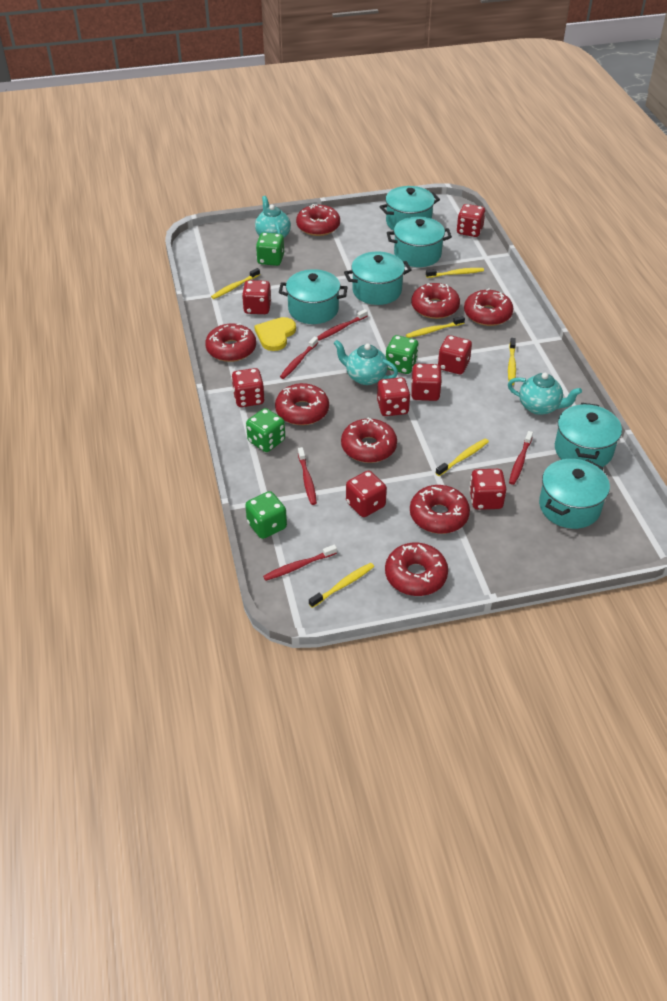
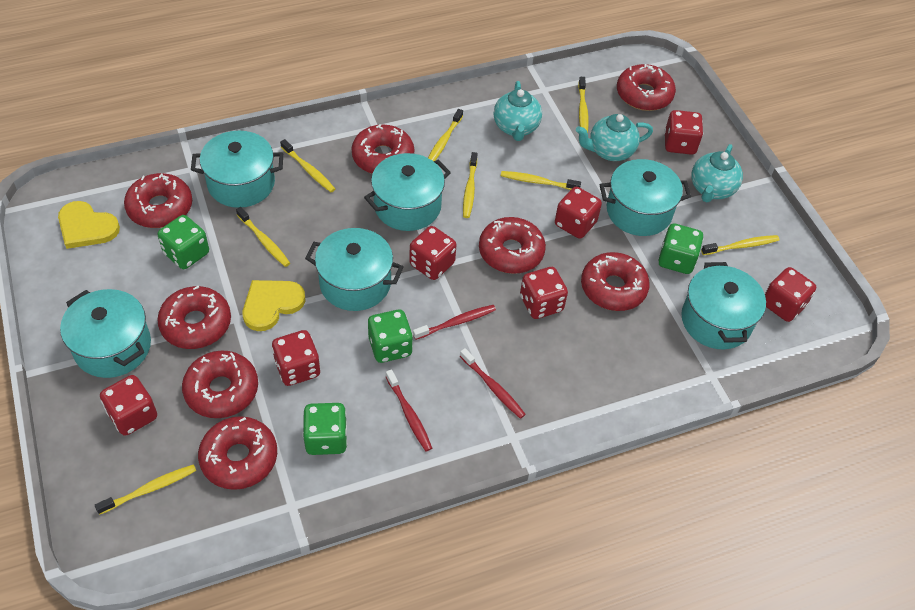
red dice: [231,368,265,407] [242,280,271,314] [346,471,387,517] [377,377,410,416] [411,364,442,401] [438,335,472,374] [457,204,486,237] [469,469,506,510] = 8 -> [100,375,157,436] [272,330,320,386] [409,226,456,280] [520,267,568,319] [555,187,602,239] [664,110,703,155] [765,267,816,322] = 7
red toothbrush: [263,545,337,581] [280,336,318,379] [298,447,317,505] [317,309,368,341] [509,431,533,485] = 5 -> [385,369,432,451] [413,305,496,340] [460,348,526,419] = 3
yellow heart: [254,317,296,351] = 1 -> [58,201,120,249] [243,280,306,331] = 2
yellow toothbrush: [211,268,260,299] [309,563,374,608] [406,316,465,338] [426,268,484,278] [436,439,489,476] [508,338,516,385] = 6 -> [95,464,196,515] [236,207,290,267] [280,139,335,192] [428,109,463,161] [463,152,478,218] [501,171,581,190] [578,77,589,133] [701,235,780,255] = 8

